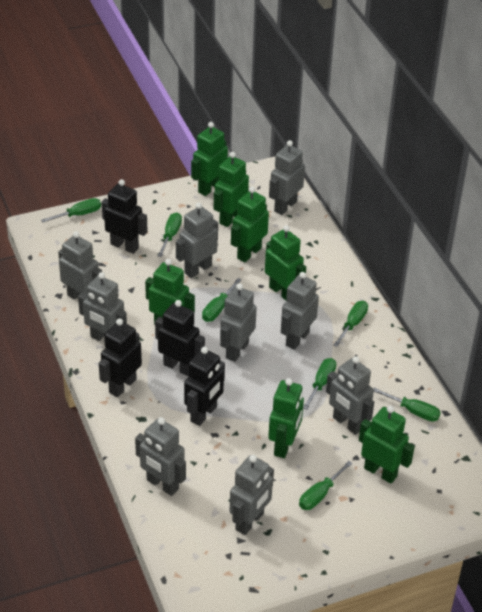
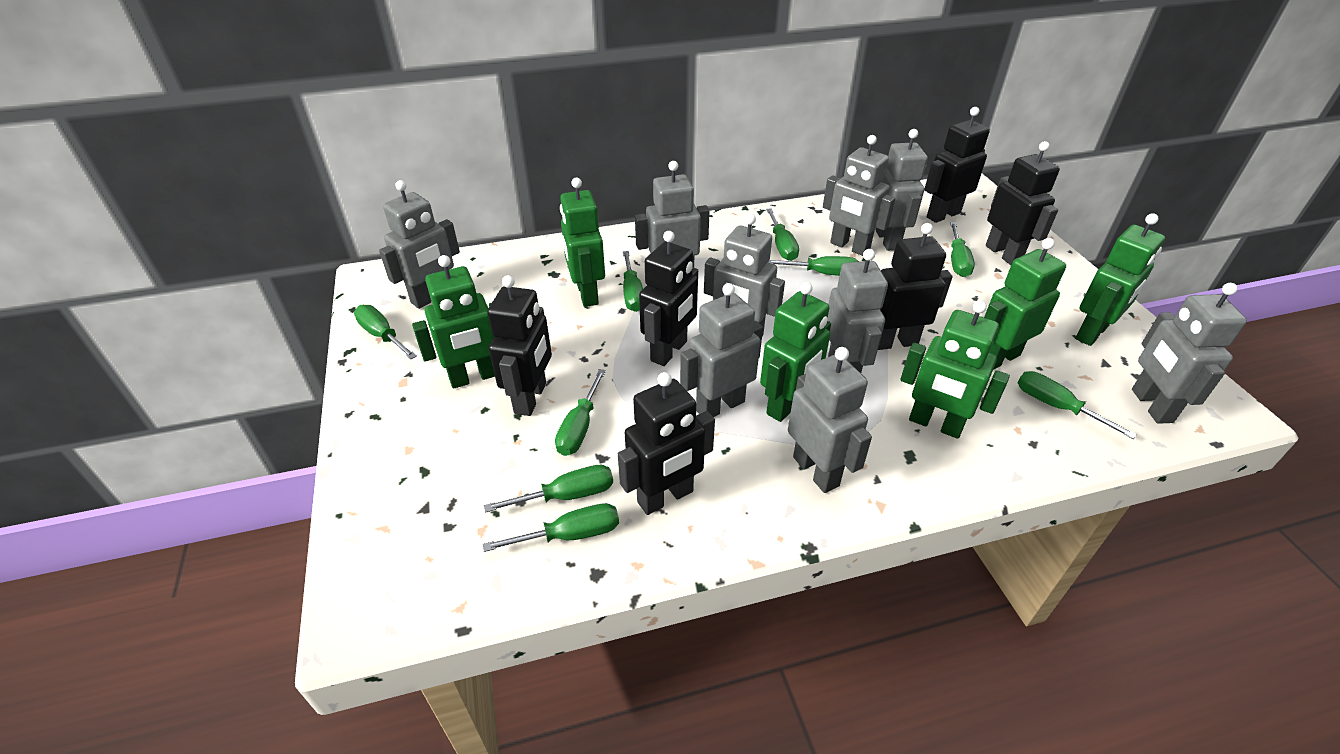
black robot: [99,318,142,397] [102,179,148,254] [155,300,205,376] [184,347,225,426] = 4 -> [487,275,552,416] [618,372,715,515] [639,231,698,366] [878,223,953,350] [924,107,990,223] [986,141,1060,265] = 6
green robot: [145,259,195,324] [191,122,228,196] [214,152,249,227] [231,187,269,262] [265,225,306,301] [268,378,304,458] [359,406,415,484] = 7 -> [412,255,495,389] [560,178,605,307] [760,282,831,422] [900,300,1010,439] [984,238,1066,370] [1075,213,1165,346] = 6
green screwdriver: [41,198,101,223] [158,213,182,257] [202,278,242,322] [299,461,353,510] [303,358,336,410] [333,301,368,347] [374,388,441,422] = 7 -> [354,305,417,359] [483,503,619,552] [484,465,613,513] [555,369,606,456] [623,251,643,312] [766,208,799,261] [768,256,859,276] [950,222,975,277] [1018,371,1137,439] = 9

